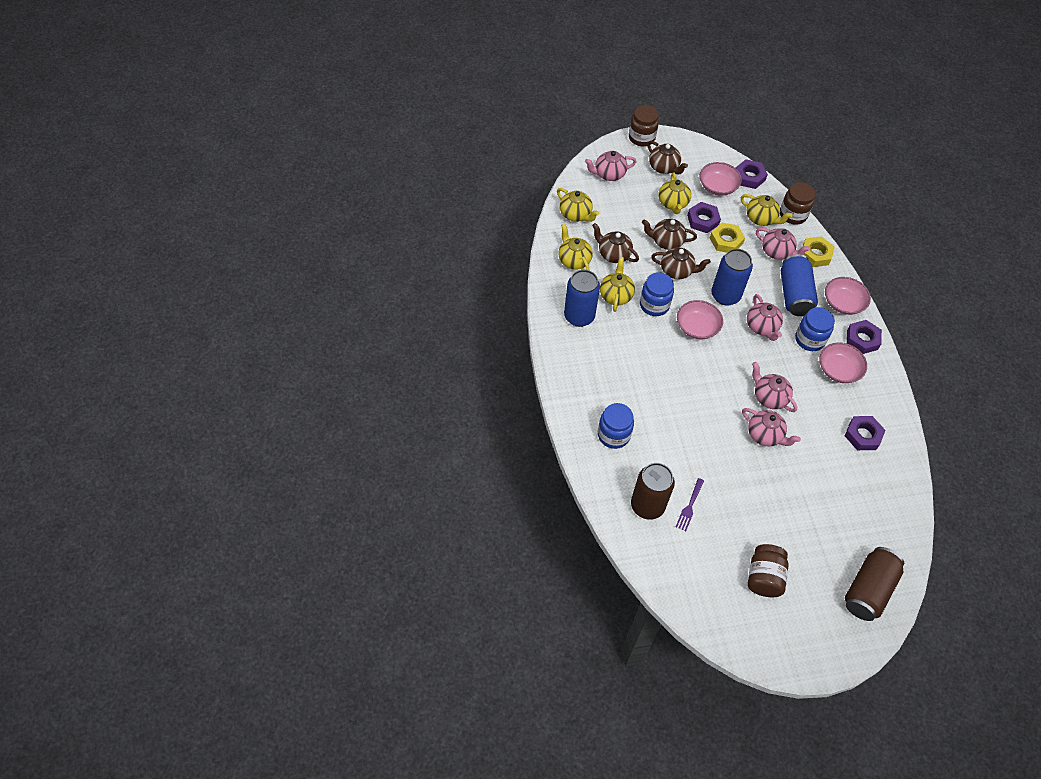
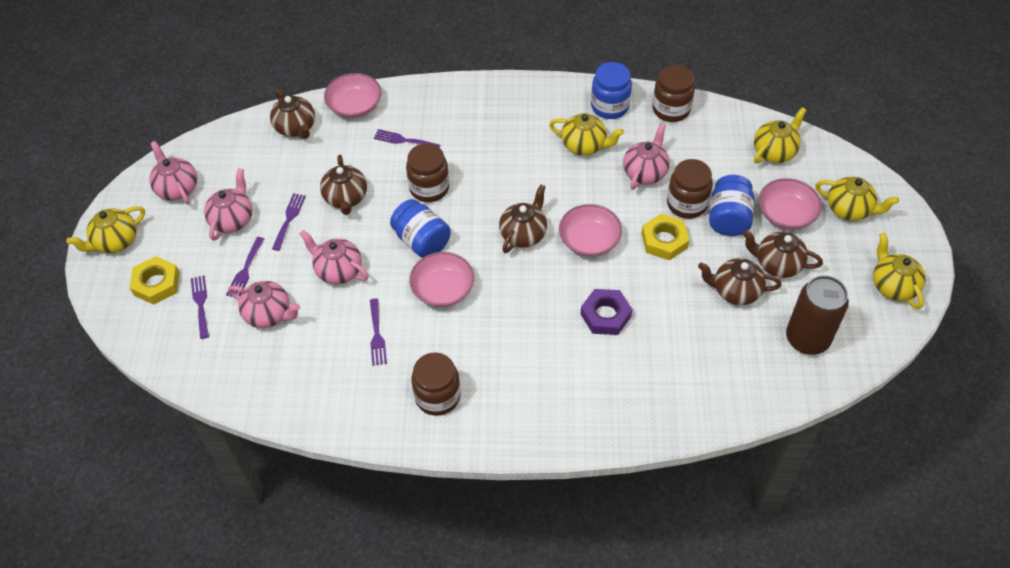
blue can: [564,270,600,327] [711,249,753,306] [781,254,818,316] = 3 -> none = 0
brown can: [631,463,675,520] [845,547,904,621] = 2 -> [786,275,849,355] = 1
brown jar: [629,105,659,146] [748,544,789,597] [780,182,815,225] = 3 -> [406,143,449,202] [412,353,461,416] [652,65,695,122] [667,159,713,219] = 4
brown teapot: [592,223,639,263] [642,219,697,250] [647,141,688,174] [651,247,711,279] = 4 -> [270,89,315,139] [320,155,367,215] [499,185,547,253] [698,258,782,305] [742,230,823,278] = 5
purple fork: [676,478,704,531] = 1 -> [191,276,209,339] [226,237,264,297] [272,193,306,251] [370,298,387,366] [374,129,440,148] = 5
purple nut: [687,202,721,233] [736,159,768,189] [845,416,886,450] [847,320,882,354] = 4 -> [581,289,632,335] = 1

